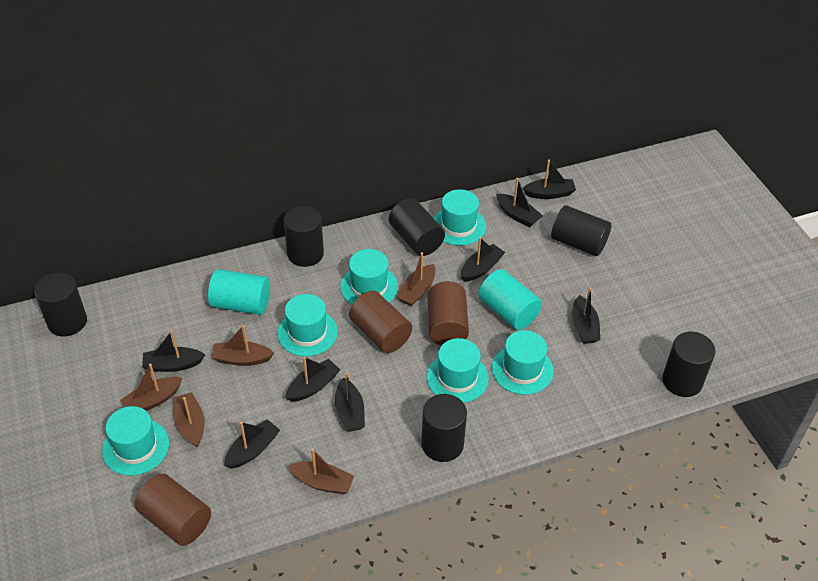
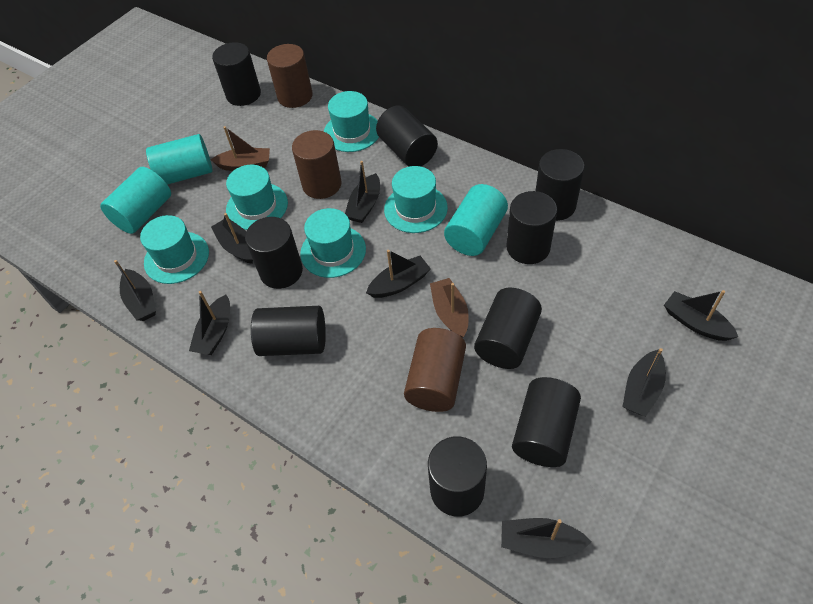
black cylinder: [34,273,87,337] [284,206,324,267] [389,198,445,256] [422,394,467,462] [551,205,611,256] [662,332,716,397] = 6 -> [212,42,261,106] [245,217,303,289] [251,306,326,356] [376,106,438,167] [428,436,487,517] [474,288,542,369] [506,191,557,264] [512,377,581,467] [536,149,585,221] = 9
brown boat: [120,364,182,411] [173,392,205,448] [212,325,274,366] [288,448,354,494] [397,252,435,306] = 5 -> [211,126,270,171] [430,278,469,338] = 2
turquoise cylinder: [208,269,270,315] [478,269,542,330] = 2 -> [100,167,171,234] [146,134,213,185] [444,184,508,256] = 3
turquoise hat: [102,406,169,476] [277,294,338,356] [340,249,398,305] [426,338,489,403] [434,189,486,246] [492,330,554,395] = 6 -> [140,215,209,284] [226,165,288,230] [300,208,366,278] [324,91,379,152] [384,166,448,233] = 5

